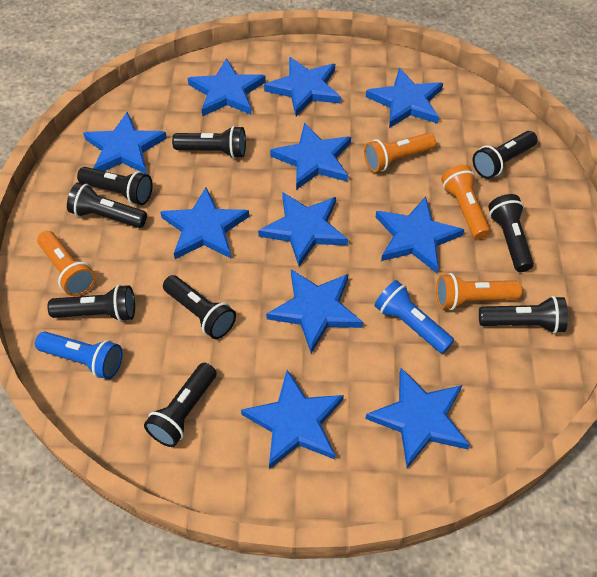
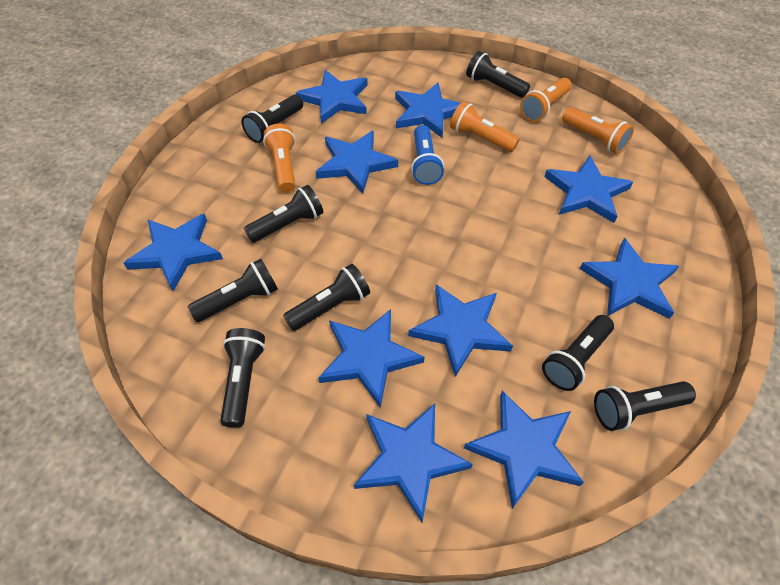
black flashlight: [47,285,135,322] [67,182,147,228] [77,167,153,205] [144,363,217,447] [163,275,236,339] [172,126,246,159] [473,131,538,179] [479,296,568,334] [488,194,534,272] = 9 -> [188,259,278,322] [220,328,265,428] [242,95,303,143] [244,185,323,243] [283,264,370,331] [466,51,530,98] [542,315,614,391] [594,381,696,431] = 8
blue flashlight: [35,331,122,379] [374,280,454,353] = 2 -> [411,125,444,185] = 1
blue star: [83,111,167,174] [160,187,249,259] [188,58,266,117] [241,370,344,469] [258,192,348,267] [264,57,341,116] [266,269,363,353] [270,122,351,190] [365,368,470,468] [366,68,443,128] [376,197,464,273] = 11 -> [124,214,223,291] [296,70,368,124] [316,130,398,194] [319,309,425,408] [354,403,473,522] [395,82,461,138] [408,284,513,377] [464,391,584,509] [544,156,633,223] [580,238,679,319] = 10

